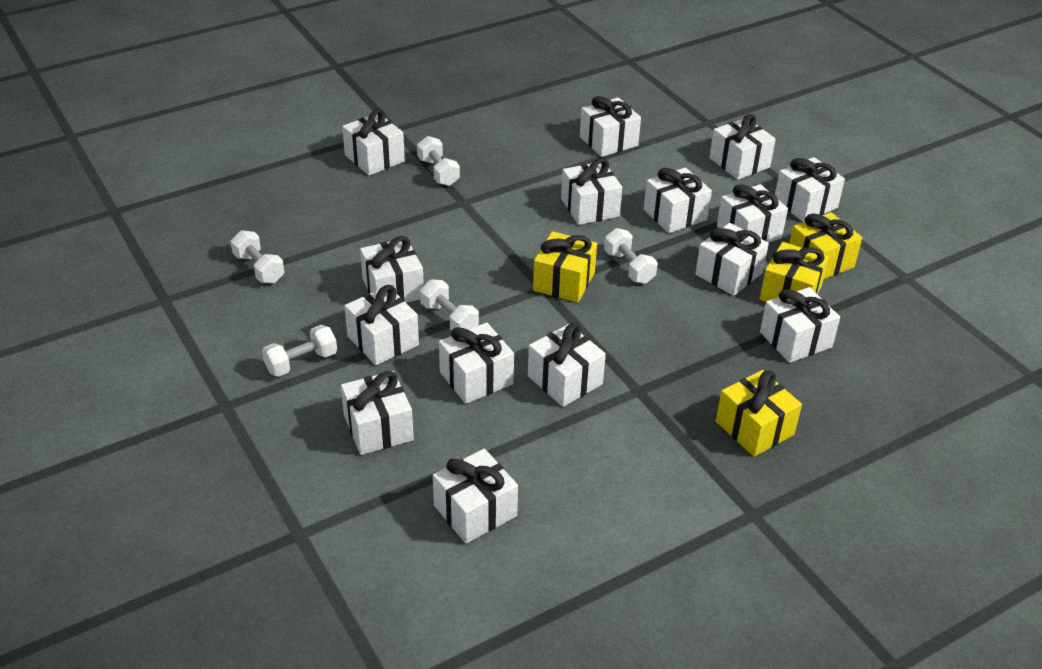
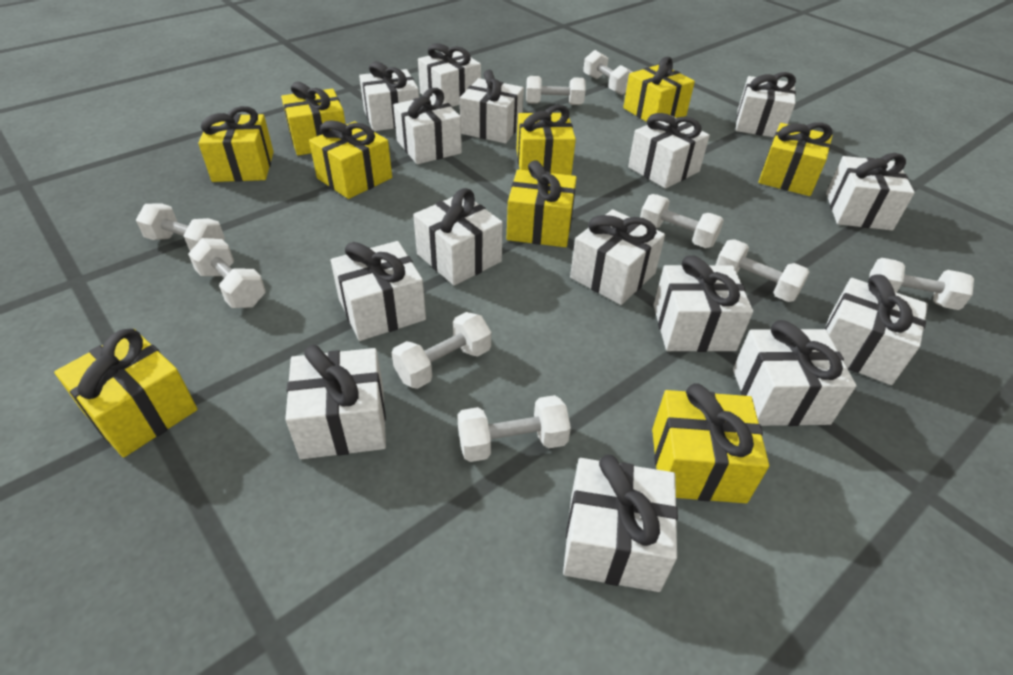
white dumbbell: [230,230,284,283] [262,325,337,377] [417,136,460,186] [420,279,479,331] [604,228,658,284] = 5 -> [136,203,225,251] [188,238,266,308] [392,312,491,389] [457,395,571,462] [526,76,586,105] [583,50,633,95] [640,194,724,248] [716,239,810,302] [869,258,974,310] = 9
yellow gift: [533,231,597,303] [716,370,802,457] [760,242,829,302] [789,212,862,279] = 4 -> [54,329,198,457] [198,106,274,182] [281,82,346,155] [309,120,392,199] [506,160,577,247] [516,105,576,175] [623,57,695,122] [652,383,769,503] [758,122,833,196] = 9

